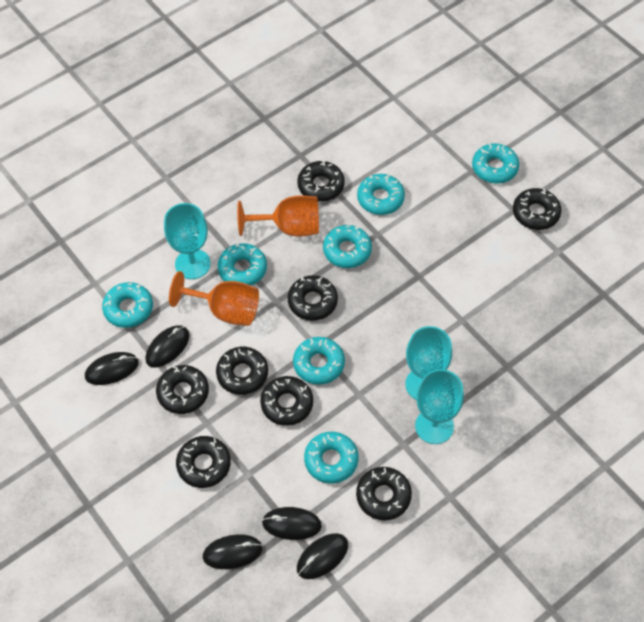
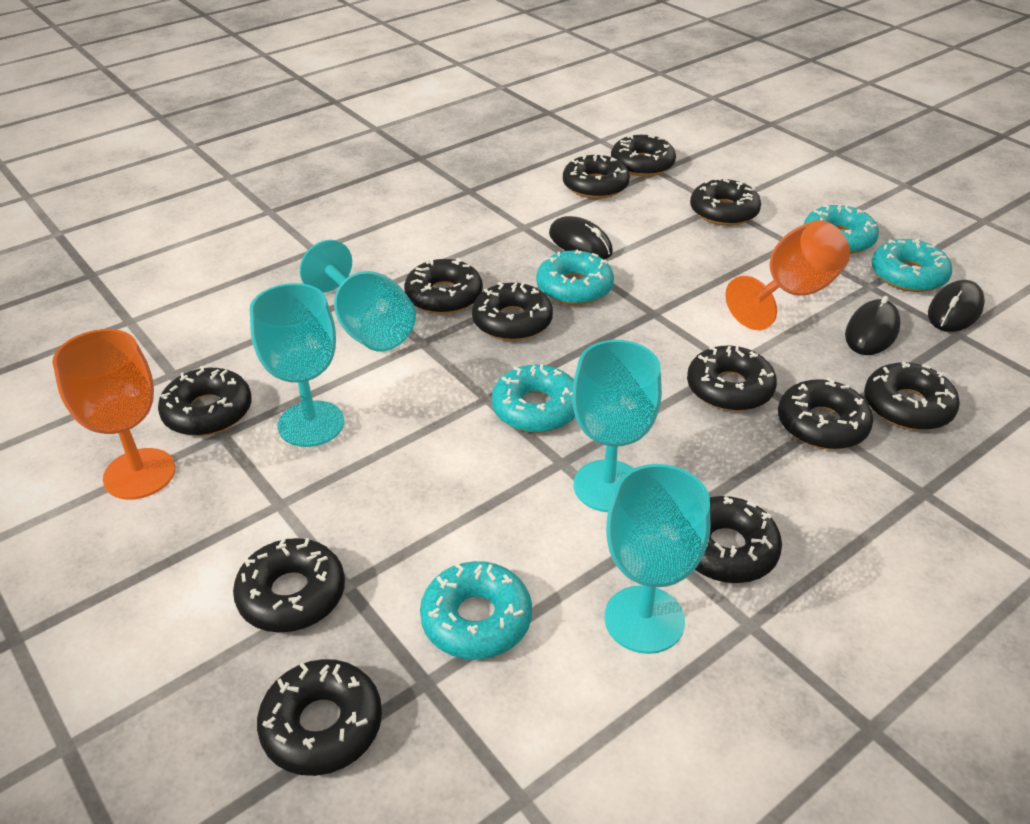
black donut: [156,365,209,414] [176,436,231,488] [216,347,268,395] [260,376,313,426] [288,275,338,321] [297,160,345,202] [356,467,412,520] [513,188,561,230] = 8 -> [158,366,252,436] [233,538,345,632] [257,659,382,776] [404,258,483,314] [472,282,553,341] [563,154,630,199] [611,133,676,177] [687,345,777,411] [690,177,761,226] [695,496,782,583] [778,377,873,450] [864,362,960,430] = 12
black mouse: [85,352,139,385] [145,325,190,368] [203,534,263,569] [262,507,322,540] [297,533,348,579] = 5 -> [549,216,613,260] [845,296,901,355] [928,280,985,332] = 3
turquoise donut: [102,282,153,328] [218,243,267,286] [293,337,345,385] [304,432,359,484] [323,225,372,268] [357,174,405,215] [472,143,519,184] = 7 -> [420,561,532,660] [491,364,575,433] [536,250,614,305] [804,204,879,254] [872,238,952,292] = 5
turquoise goblet: [164,203,211,279] [405,326,452,399] [415,369,464,444] = 3 -> [250,283,344,447] [300,240,416,352] [572,340,662,512] [604,464,710,654] = 4

